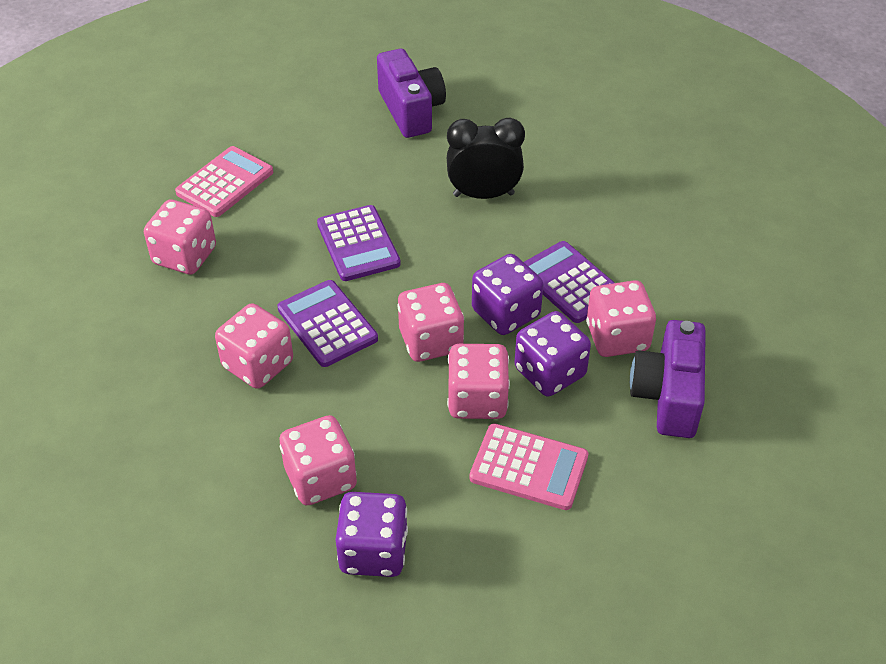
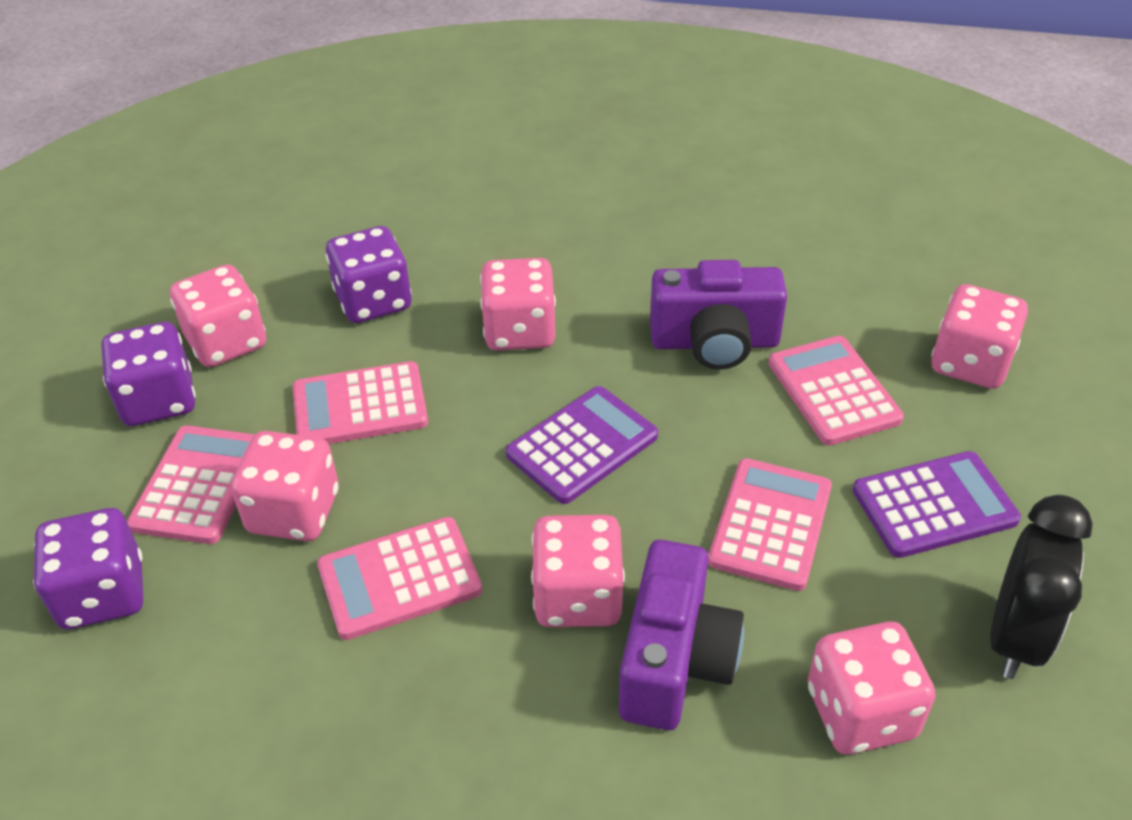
pink calculator: [175,146,273,217] [469,423,588,510] = 2 -> [127,425,255,544] [292,361,428,444] [317,517,482,640] [708,458,832,591] [768,336,904,446] = 5
purple calculator: [277,280,378,367] [317,205,401,281] [524,241,615,323] = 3 -> [506,386,658,504] [853,451,1021,558] = 2

